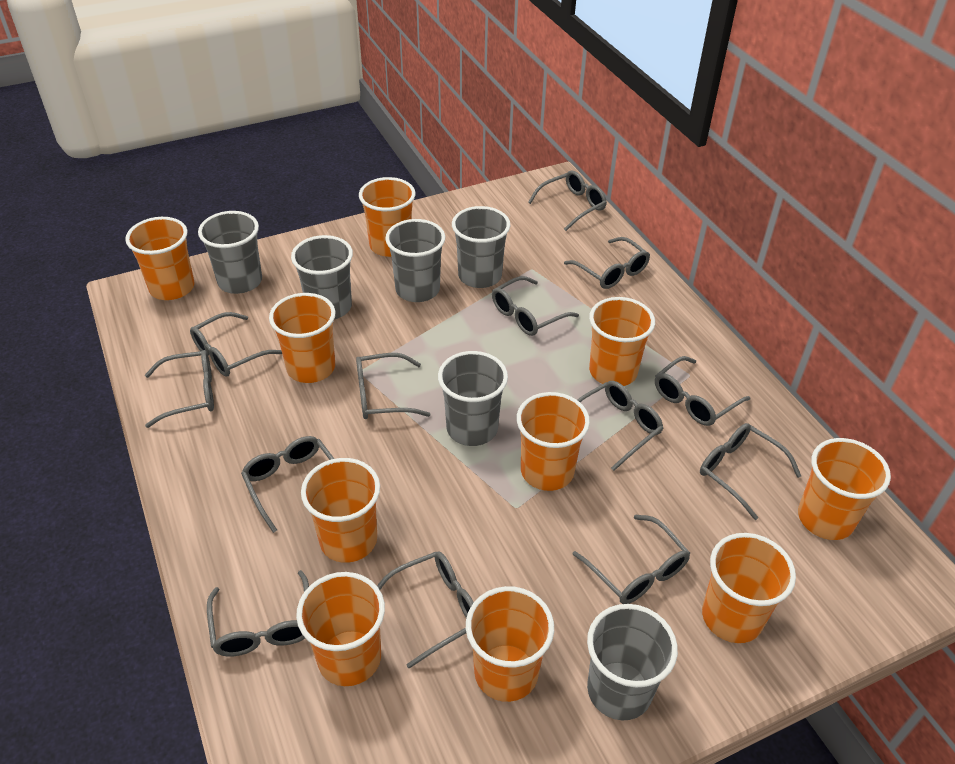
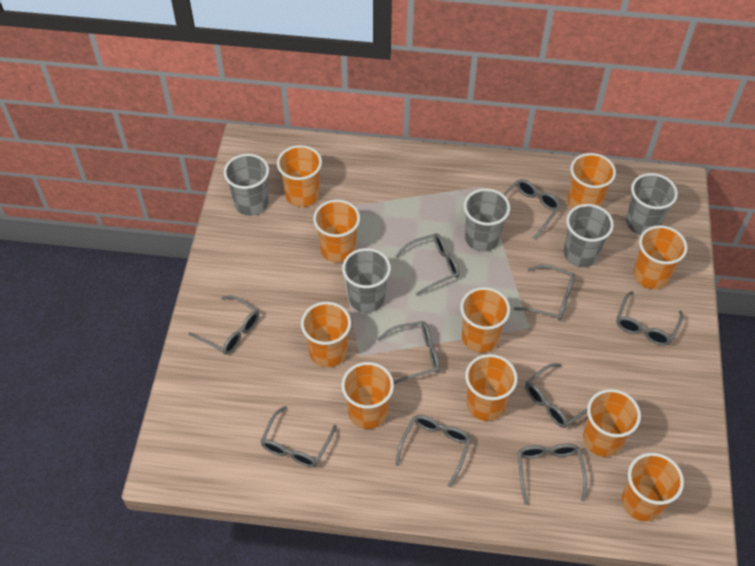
grey cup: [198,211,262,294] [291,235,353,319] [385,219,445,302] [438,351,508,446] [452,206,510,288] [587,604,678,720] = 6 -> [224,154,269,216] [342,248,391,313] [464,188,510,251] [563,204,614,267] [626,173,678,235] = 5
grey glasses: [145,350,214,428] [190,312,282,377] [207,570,309,656] [241,436,334,533] [356,353,431,419] [377,552,474,669] [492,276,579,336] [528,170,607,231] [564,237,650,289] [572,514,690,604] [577,381,664,471] [655,356,750,426] [700,423,801,520] = 13 -> [189,295,259,355] [260,406,337,467] [378,321,439,384] [395,233,460,295] [395,415,471,487] [503,179,561,240] [513,265,575,321] [518,444,587,505] [525,363,587,428] [617,291,683,346] = 10

